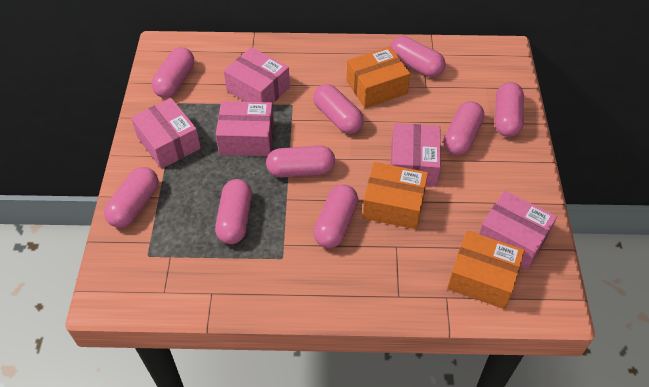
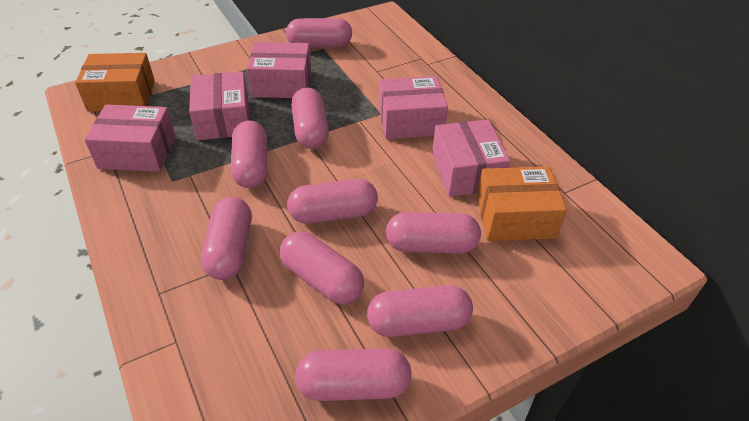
orange box: [347,47,410,108] [362,162,428,229] [447,231,525,309] = 3 -> [75,53,155,111] [476,166,567,241] = 2

